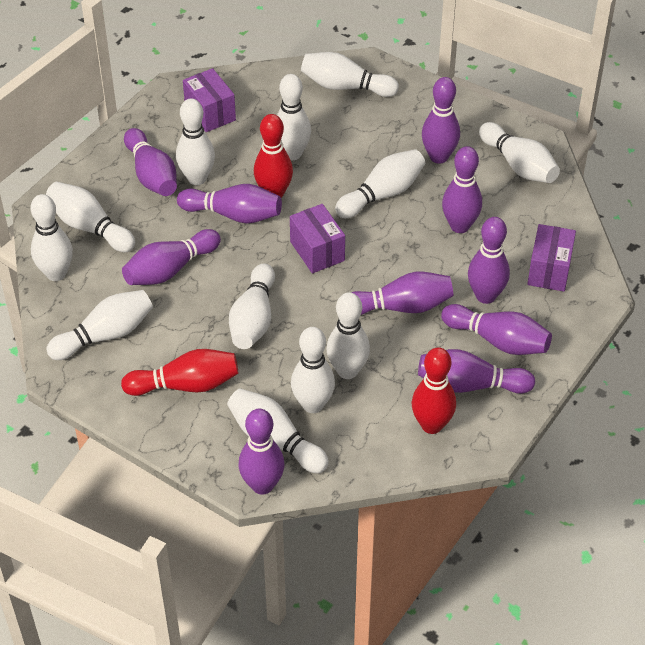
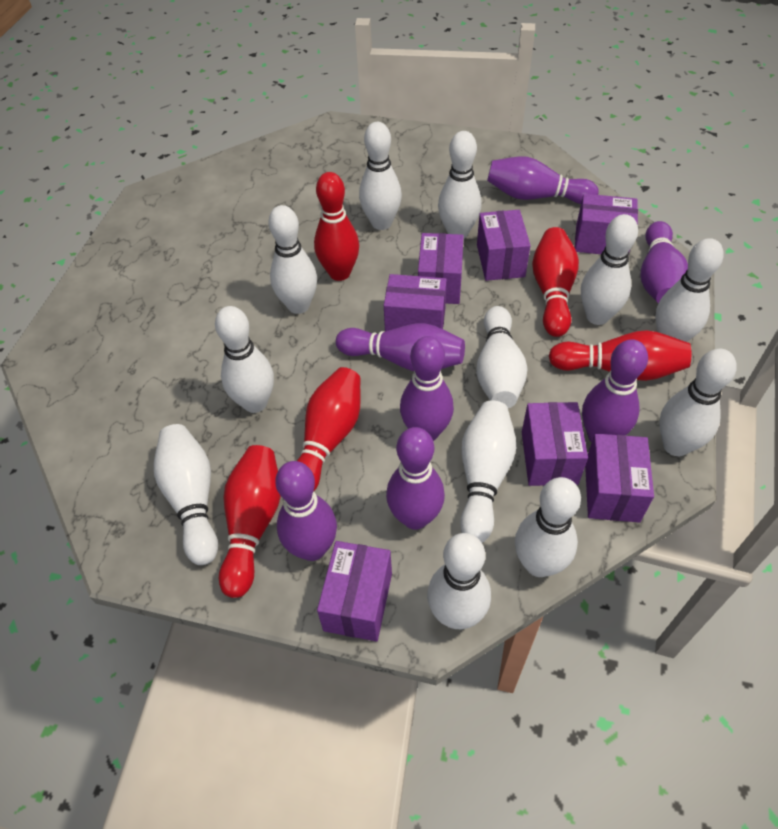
purple bowling pin: [122,229,221,285] [124,128,177,196] [177,184,282,224] [239,409,285,495] [351,272,454,315] [418,349,535,394] [422,77,460,164] [441,304,552,355] [442,146,482,233] [468,217,510,304] = 10 -> [275,461,337,561] [336,323,465,371] [386,427,445,530] [400,336,454,441] [487,156,599,204] [582,339,648,443] [641,221,688,303] = 7
purple box: [183,68,236,132] [290,204,345,273] [527,224,576,291] = 3 -> [317,541,392,641] [384,274,447,332] [418,233,464,304] [477,210,531,281] [522,402,588,486] [575,194,638,255] [585,434,654,522] = 7
red bowling pin: [121,349,238,396] [254,114,293,198] [412,347,456,434] = 3 -> [219,445,281,598] [297,367,361,491] [314,172,359,281] [532,227,579,337] [549,330,691,381] = 5

